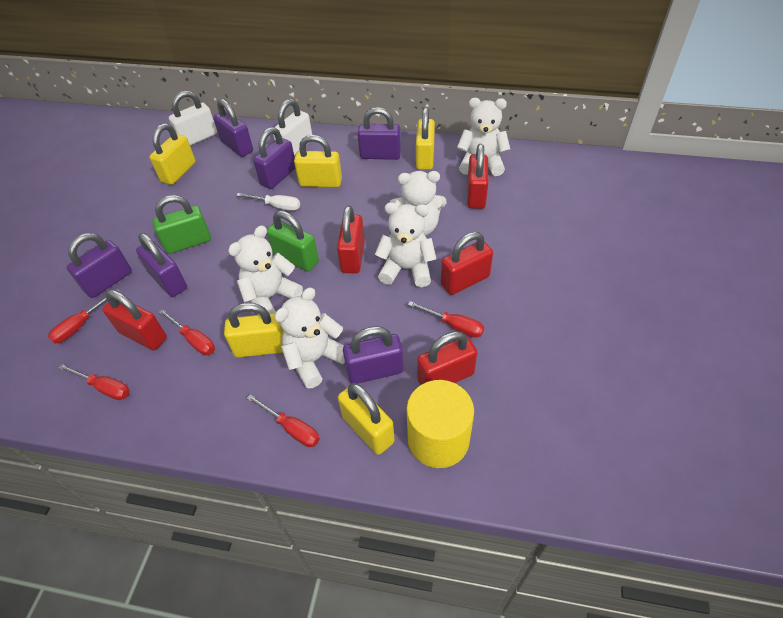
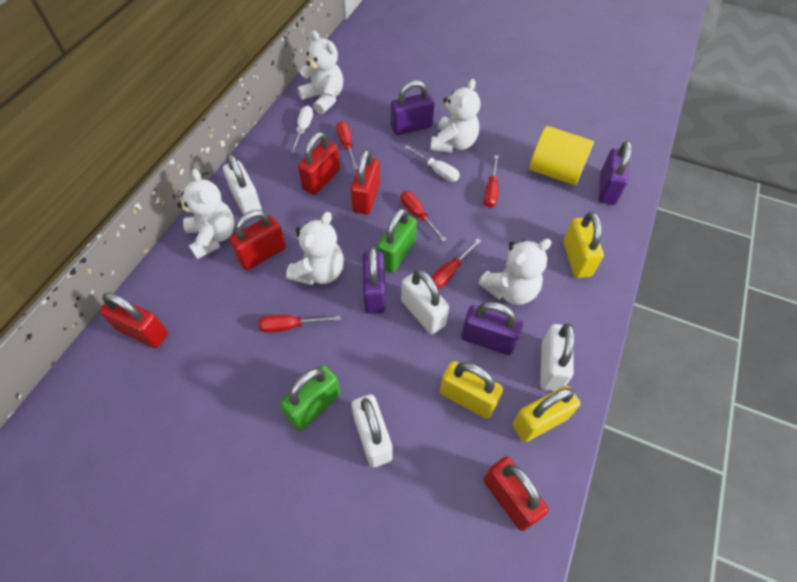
purple padlock: [66,233,132,298] [136,233,187,297] [213,99,253,157] [253,127,295,189] [343,326,404,384] [357,107,401,160] = 6 -> [362,247,386,314] [391,80,434,135] [461,302,523,355] [599,141,632,205] = 4
white padlock: [169,91,217,146] [273,99,312,155] = 2 -> [223,154,262,215] [352,394,392,467] [401,269,449,334] [540,323,575,391] = 4
white screwdriver: [236,193,300,211] = 1 -> [291,106,313,153] [404,145,460,182] = 2
yellow padlock: [149,123,196,185] [224,303,284,358] [294,135,342,188] [338,383,395,455] [416,108,435,170] = 5 -> [440,361,503,419] [513,386,581,442] [563,212,604,278] = 3

